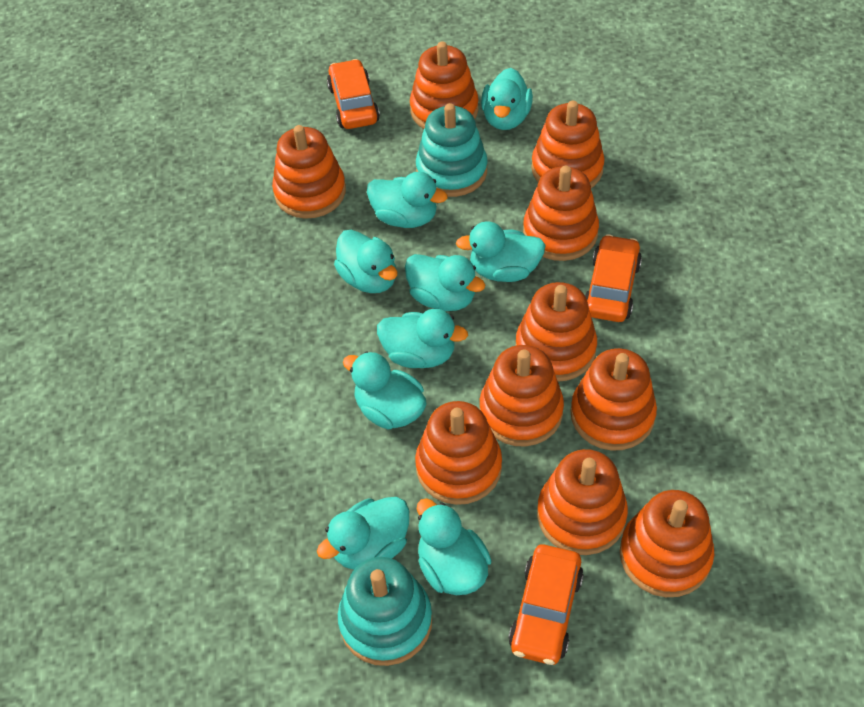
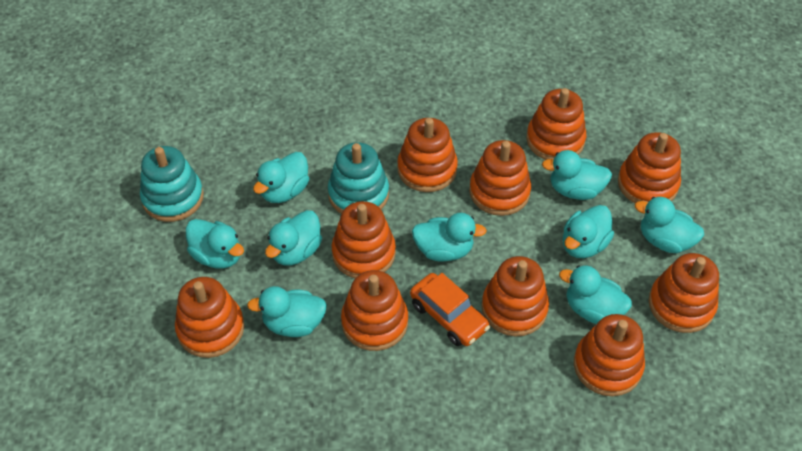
orange car: [327,59,380,129] [509,545,584,665] [585,234,642,322] = 3 -> [410,273,490,346] = 1

